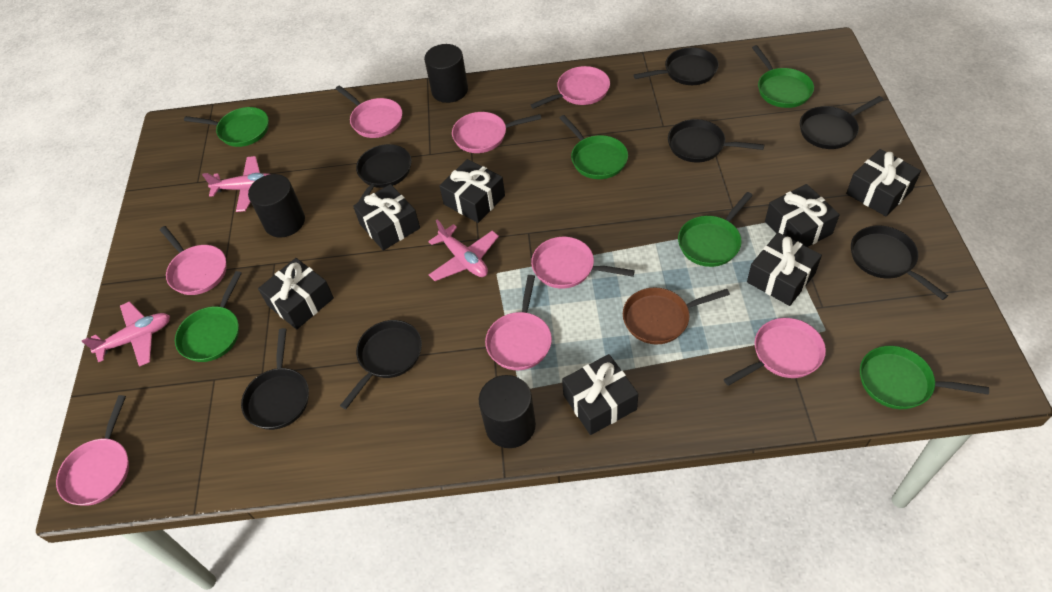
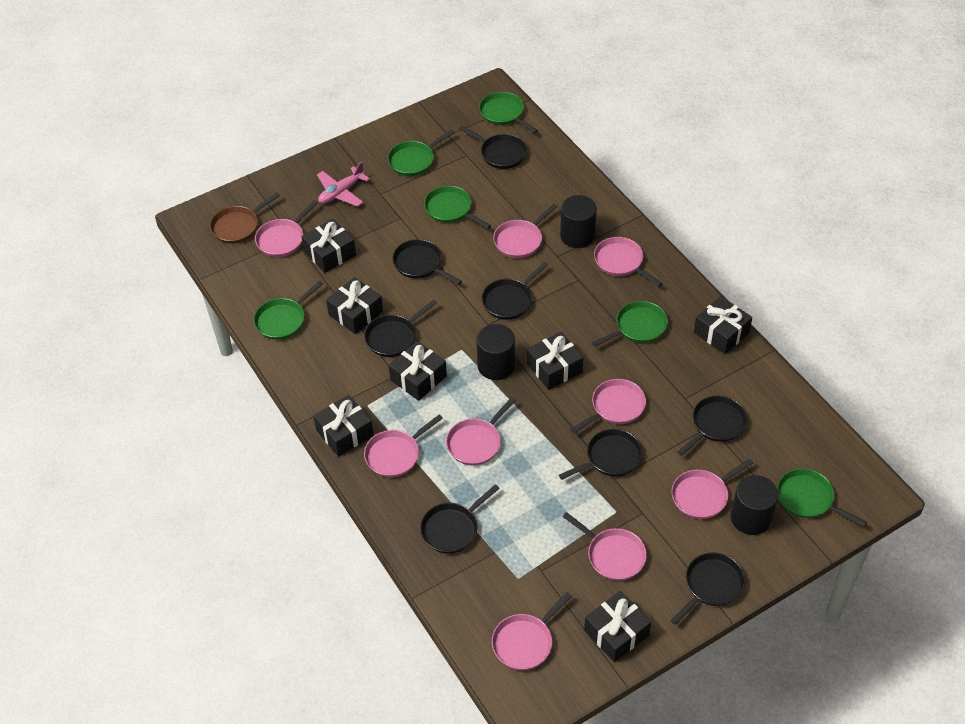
black pan: [241,328,309,430] [340,320,422,409] [356,144,411,202] [634,47,719,85] [668,119,764,162] [800,96,883,149] [851,226,948,300] = 7 -> [364,300,437,357] [392,239,462,285] [420,484,500,554] [459,125,527,169] [482,262,548,320] [559,429,643,480] [670,553,745,625] [677,396,747,456] = 8
pink pan: [56,395,129,506] [160,226,227,295] [335,85,402,138] [452,112,541,153] [485,275,552,370] [531,66,610,109] [531,237,635,288] [724,318,826,386] = 8 -> [255,200,318,257] [364,414,443,477] [446,397,516,466] [492,592,572,670] [493,204,558,258] [563,512,647,581] [570,379,646,434] [594,237,663,287] [671,459,753,519] = 9
pink plane: [82,301,170,367] [202,156,270,212] [428,220,499,281] = 3 -> [317,162,370,207] = 1

